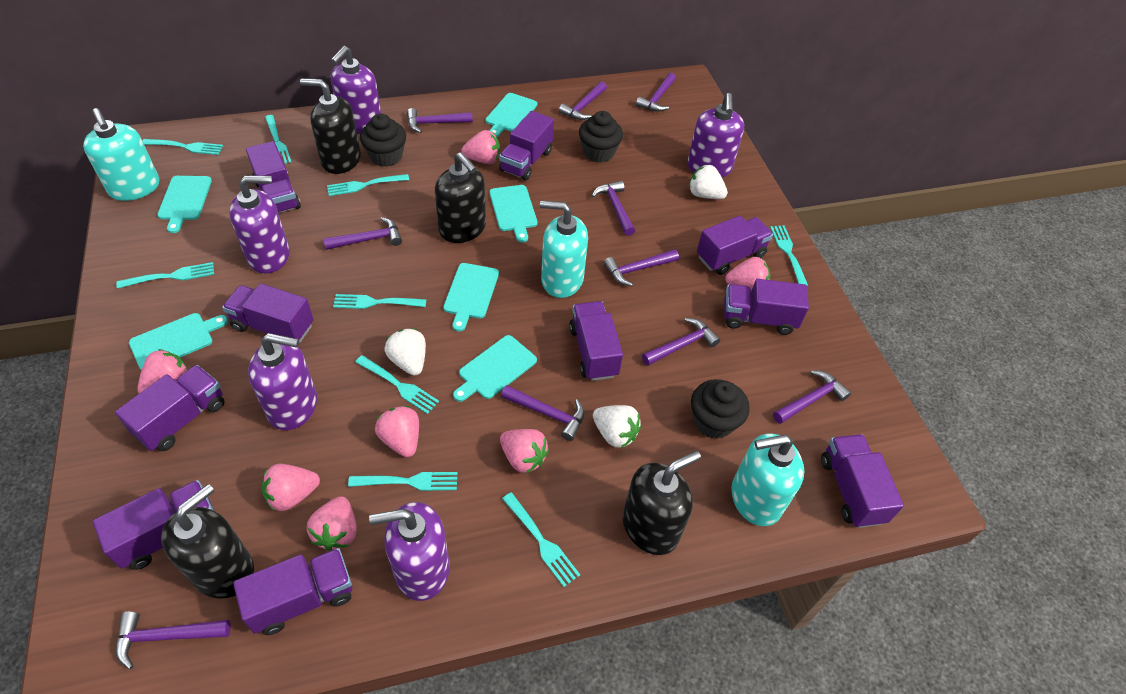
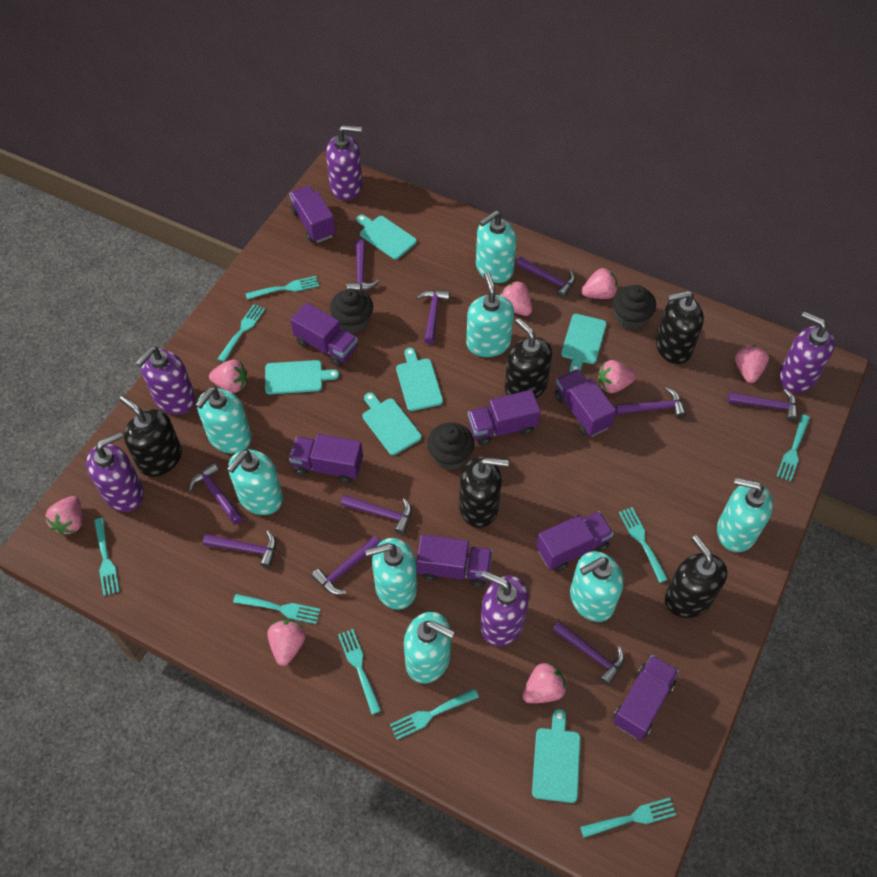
black soap dispenser: [161,484,254,599] [300,78,361,174] [435,152,486,243] [623,451,701,555] = 4 -> [119,396,182,477] [459,456,509,528] [505,318,552,398] [656,291,704,364] [665,535,727,618] = 5
pink strawberry: [137,349,188,393] [262,464,320,511] [307,496,357,551] [375,406,419,457] [461,130,500,164] [500,429,549,473] [725,257,770,291] = 7 -> [45,496,83,535] [209,359,247,393] [267,620,306,666] [500,281,532,316] [522,662,567,703] [581,268,618,299] [598,360,636,393] [735,345,769,383] = 8
purple truck: [93,480,214,570] [115,365,225,451] [222,284,314,343] [233,548,352,635] [246,141,301,213] [499,111,554,180] [569,301,623,381] [697,216,773,275] [724,279,809,335] [821,434,904,528] = 10 -> [289,185,336,243] [289,434,363,483] [290,303,358,367] [416,535,493,587] [468,390,541,446] [536,511,614,572] [555,369,616,437] [613,655,679,740] = 8
turquoise soap dispenser: [83,108,159,201] [540,200,588,298] [731,434,804,526] = 3 -> [196,387,252,454] [227,449,283,515] [365,538,417,610] [404,612,455,683] [466,272,514,357] [476,211,517,283] [570,551,624,622] [717,478,773,552] = 8
white strawberry: [384,328,426,376] [593,405,641,448] [689,164,728,199] = 3 -> none = 0

